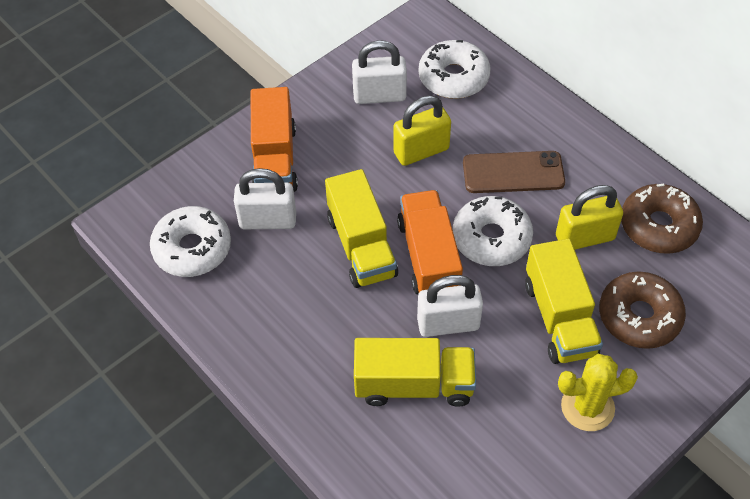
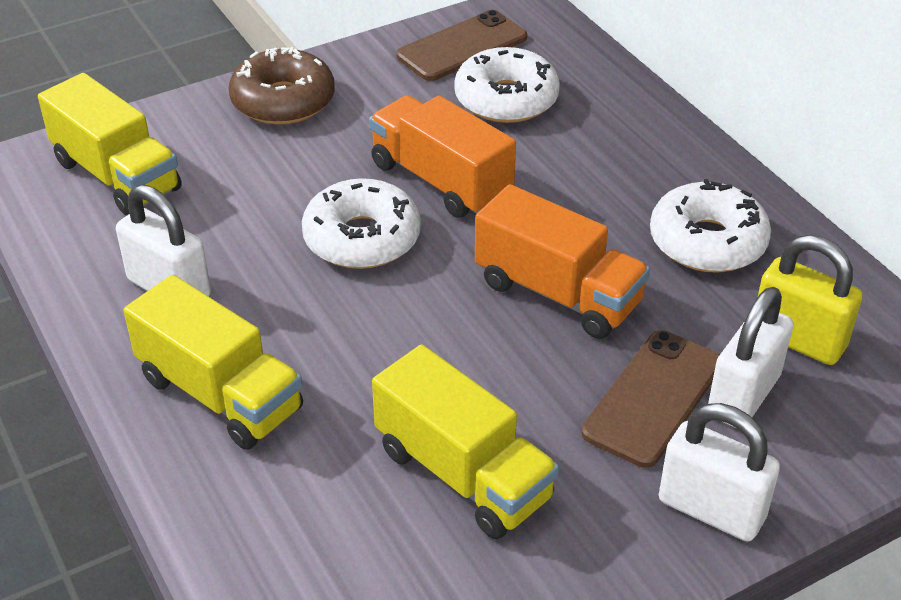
brown donut: [599,271,686,349] [621,183,703,254] = 2 -> [229,47,335,125] = 1
brown phone: [463,151,565,193] = 1 -> [397,10,527,81] [581,330,720,468] = 2
yellow cactus: [558,354,638,431] = 1 -> none = 0
yellow padlock: [393,95,451,166] [556,185,623,250] = 2 -> [758,235,862,365] = 1

